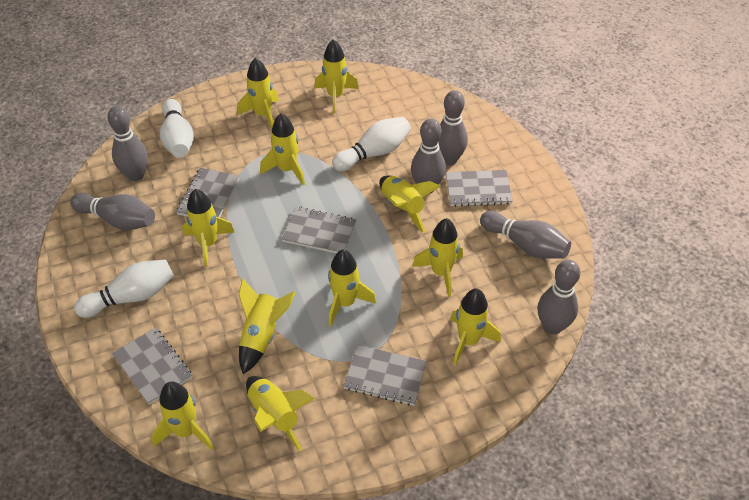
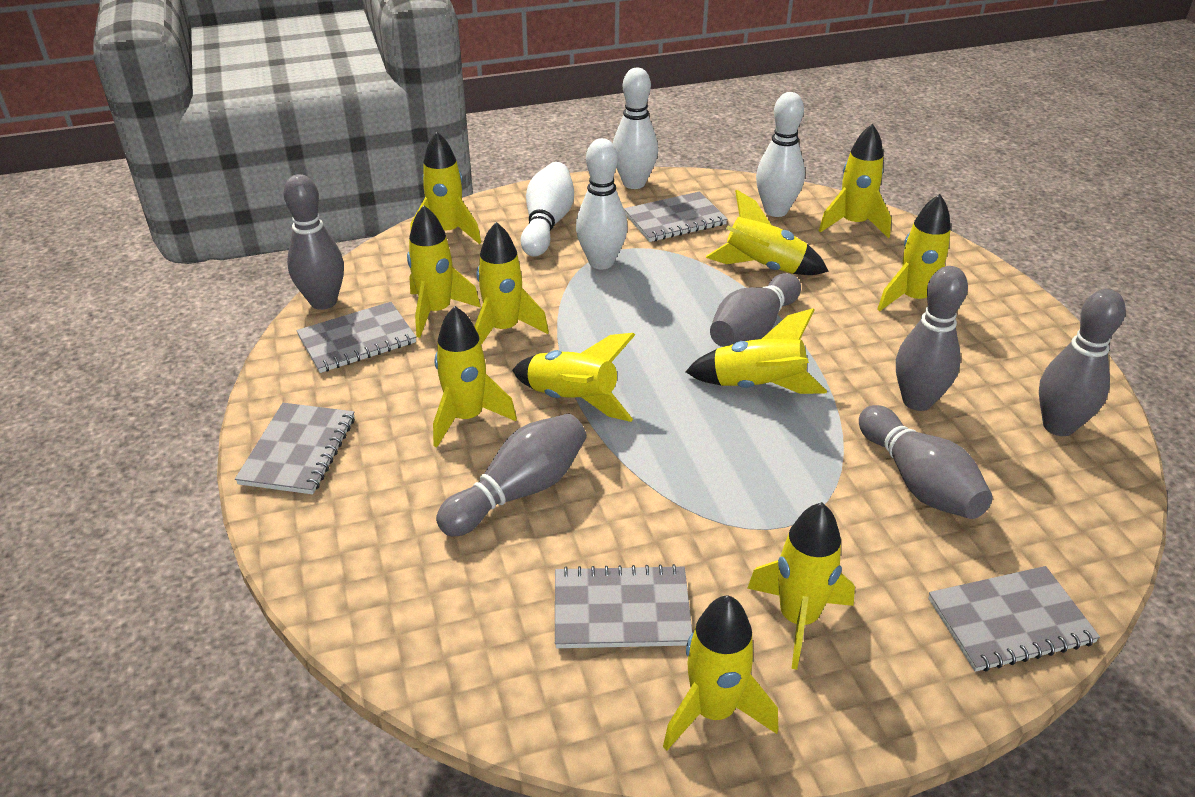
white bowling pin: [74,259,174,318] [160,99,194,158] [332,117,411,171] = 3 -> [520,162,574,257] [576,138,628,269] [613,68,658,189] [756,92,805,217] = 4

